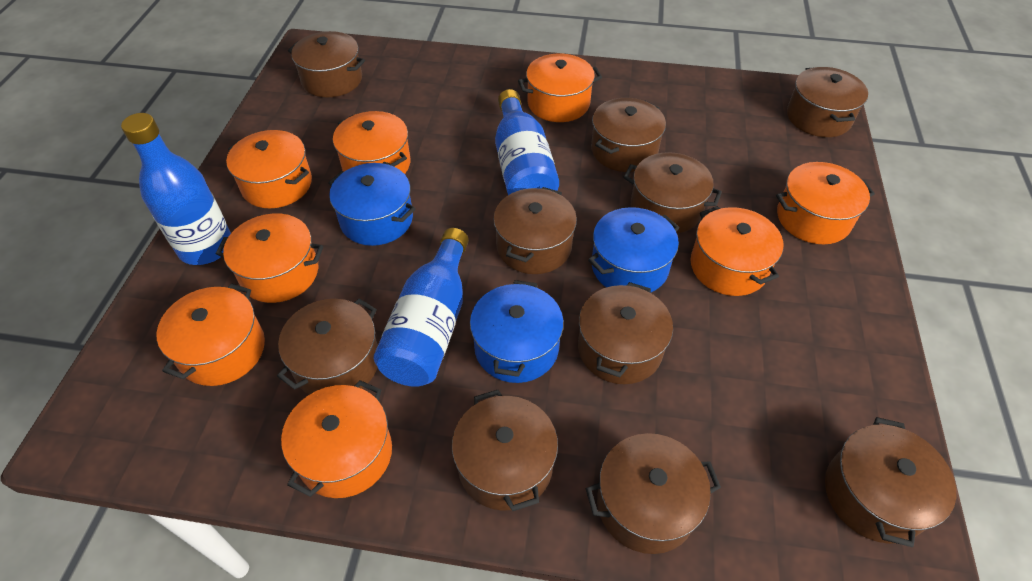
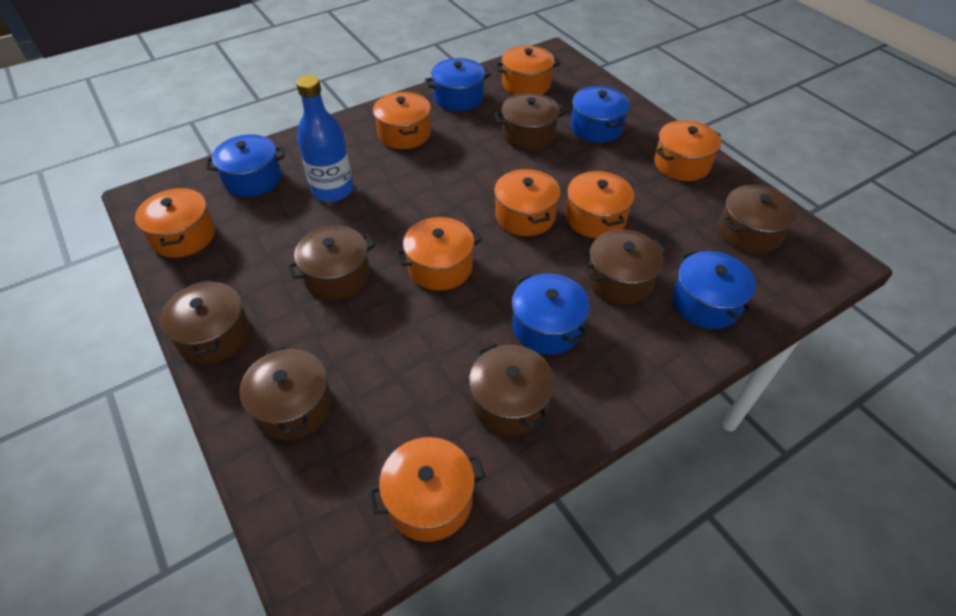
blue bottle: [121,113,231,265] [373,228,469,387] [495,89,559,195] = 3 -> [296,75,353,202] = 1
blue pot: [328,163,416,246] [470,280,564,383] [588,207,680,292] = 3 -> [207,134,285,197] [425,58,491,111] [512,274,590,355] [571,86,630,143] [672,250,756,329] = 5
brown pot: [277,298,378,395] [288,31,365,97] [452,390,558,511] [493,187,577,274] [578,282,673,384] [586,433,721,554] [591,98,666,172] [623,152,722,233] [787,67,868,137] [825,417,956,547] = 10 -> [160,280,250,364] [240,346,332,441] [287,226,375,300] [469,343,555,436] [495,93,566,150] [584,230,667,305] [719,185,797,254] = 7

